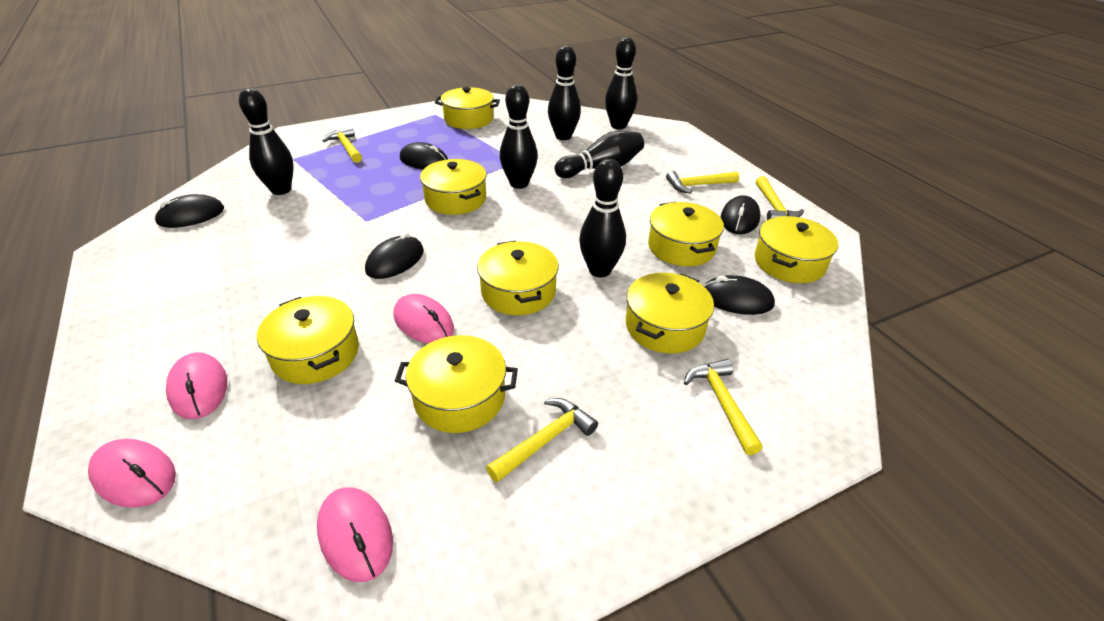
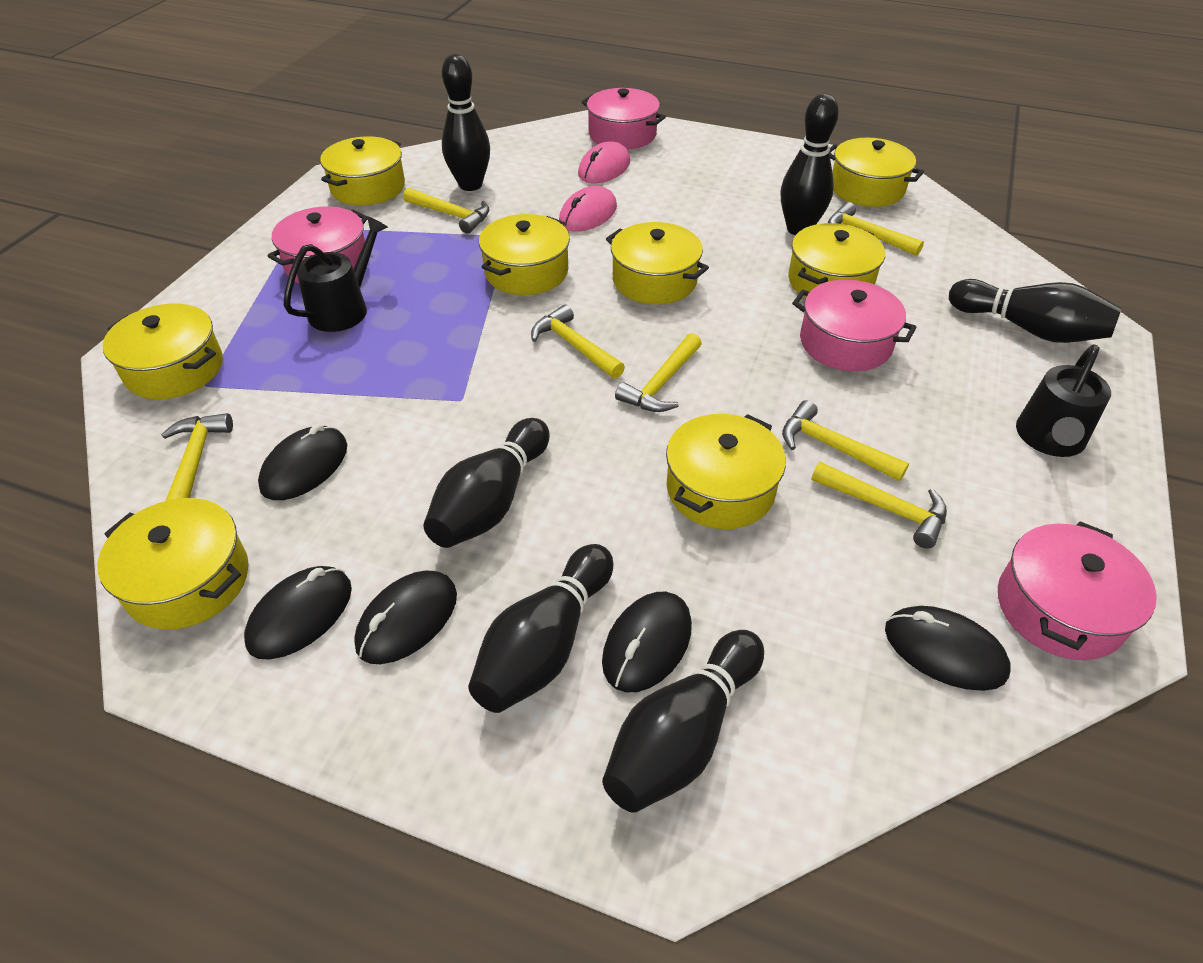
black watering can: none = 0 -> [284,216,388,332] [1016,345,1111,457] = 2
pink mouse: [88,439,176,508] [166,352,227,419] [317,487,393,582] [393,294,454,344] = 4 -> [559,186,617,232] [578,141,630,183] = 2
pink pot: none = 0 -> [268,207,367,283] [582,88,666,149] [792,280,917,371] [998,521,1157,660] = 4
yellow hammer: [322,127,362,163] [486,398,598,482] [666,171,739,194] [684,359,763,455] [756,176,804,220] = 5 -> [161,413,233,501] [403,188,489,234] [531,304,625,379] [615,333,702,412] [782,400,909,481] [811,462,947,549] [828,202,924,256] = 7

